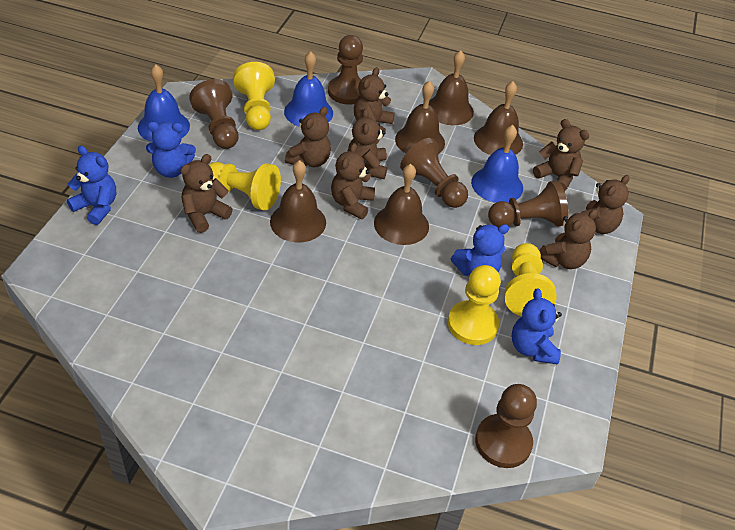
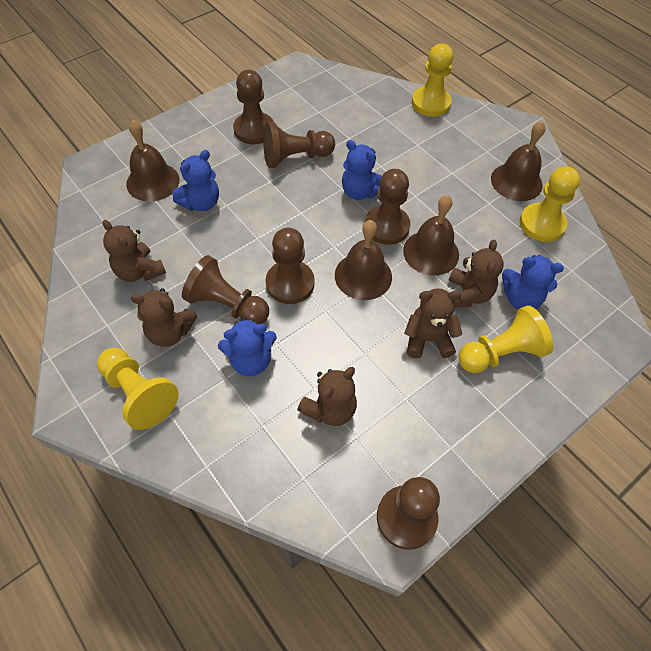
blue bell: [138,64,190,142] [284,51,333,127] [471,125,523,203] = 3 -> none = 0
brown bell: [270,160,326,243] [374,164,429,245] [395,81,445,154] [429,50,474,125] [474,81,523,155] = 5 -> [126,120,179,202] [335,220,392,300] [403,195,459,275] [491,121,546,201] = 4
brown pawn: [189,79,238,149] [328,35,363,105] [400,138,468,208] [475,384,537,468] [488,180,569,228] = 5 -> [182,255,269,324] [233,70,274,144] [263,122,335,168] [266,228,315,304] [365,169,411,245] [377,477,440,550] = 6
brown teddy bear: [180,154,233,233] [285,107,331,167] [331,143,375,220] [347,109,387,179] [354,67,394,137] [533,119,589,191] [539,209,598,269] [576,175,630,234] = 8 -> [102,220,166,282] [131,288,197,347] [297,367,357,426] [404,288,462,358] [448,240,504,308] = 5

